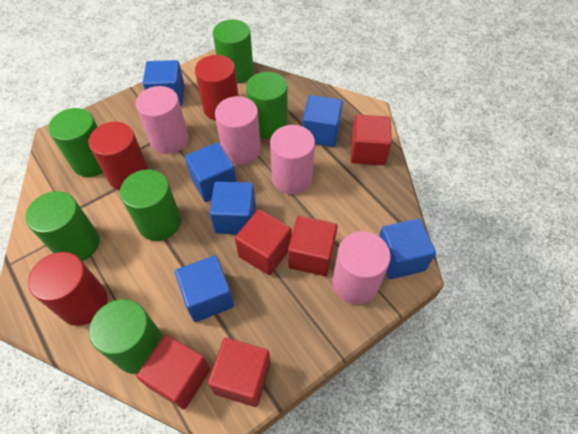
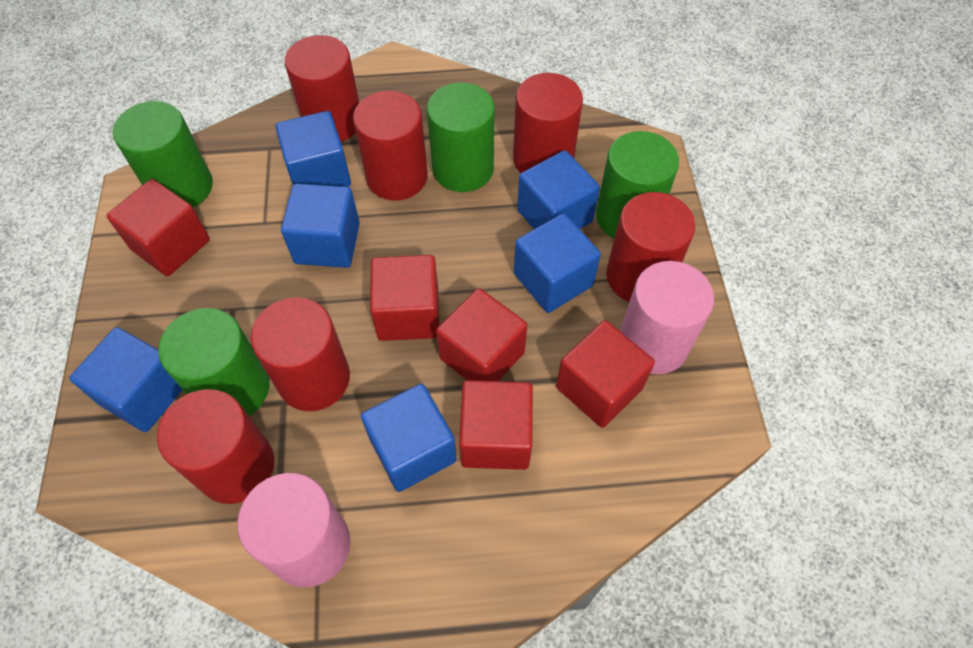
green cylinder: [25,191,100,261] [49,108,103,177] [89,299,163,374] [120,170,181,241] [213,20,254,84] [246,72,288,139] = 6 -> [113,101,213,207] [158,308,269,416] [427,83,494,192] [596,131,679,238] = 4
pink cylinder: [136,86,188,154] [215,96,261,165] [270,125,315,194] [332,231,391,305] = 4 -> [237,473,350,587] [620,261,714,375] = 2
red cylinder: [28,252,108,326] [89,122,149,190] [195,55,238,121] = 3 -> [157,389,274,504] [251,297,350,411] [285,35,359,141] [353,91,428,200] [513,73,583,173] [606,192,695,302] = 6

